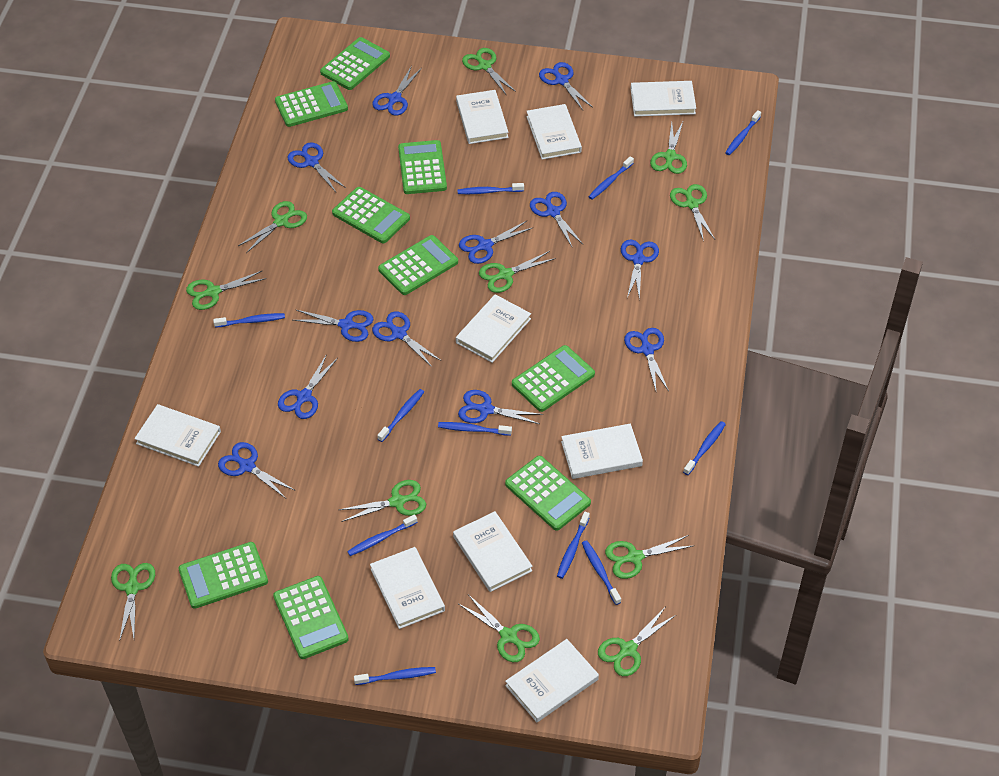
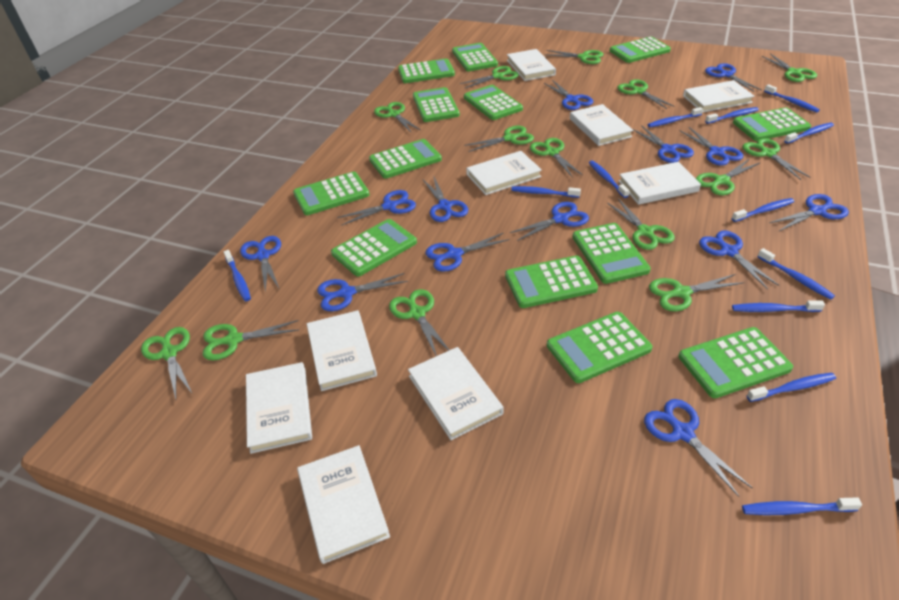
blue scissors: [218,442,296,498] [278,354,338,419] [287,142,346,192] [293,310,374,342] [372,66,422,115] [372,311,442,367] [458,390,543,424] [459,221,534,264] [530,192,583,247] [539,62,593,110] [621,239,659,300] [624,328,669,391] = 12 -> [240,236,281,293] [317,273,408,311] [337,190,416,226] [423,175,468,222] [426,233,510,272] [510,202,589,241] [544,80,593,110] [633,125,694,163] [644,399,752,497] [680,127,743,166] [699,231,779,290] [705,63,762,92] [769,194,849,231] = 13
blue toothbrush: [213,313,285,328] [347,514,418,556] [354,667,436,685] [377,389,424,442] [438,422,512,436] [458,183,524,194] [557,512,590,579] [582,540,621,605] [588,156,634,200] [683,421,726,475] [725,110,761,155] = 11 -> [224,250,251,301] [511,186,581,198] [589,161,630,198] [648,107,703,127] [705,107,759,124] [732,198,794,222] [732,300,825,312] [742,497,862,515] [747,373,836,402] [757,248,835,300] [764,84,820,113] [784,123,834,144] = 12
green calculator: [178,542,268,609] [273,576,349,659] [275,81,348,127] [320,37,390,90] [332,187,410,243] [378,235,458,295] [398,140,447,194] [505,456,591,531] [512,345,595,412] = 9 -> [293,172,369,215] [331,219,417,276] [369,139,442,179] [398,58,455,83] [413,87,460,122] [452,43,498,72] [464,85,523,120] [505,256,598,308] [547,312,652,383] [573,223,651,284] [610,37,671,63] [678,327,793,398] [733,107,811,141] = 13
green scissors: [111,563,155,641] [186,271,266,310] [238,201,307,253] [339,480,426,522] [459,594,540,662] [462,48,516,96] [479,251,556,293] [598,608,676,676] [605,535,693,579] [650,122,687,174] [670,184,715,242] = 11 -> [141,327,192,399] [203,320,299,360] [374,102,420,133] [389,289,449,356] [460,66,519,89] [464,126,534,152] [530,138,583,177] [544,50,604,64] [607,199,675,250] [618,79,674,109] [649,274,744,311] [696,159,760,195] [743,138,810,180] [762,54,817,82] = 14

